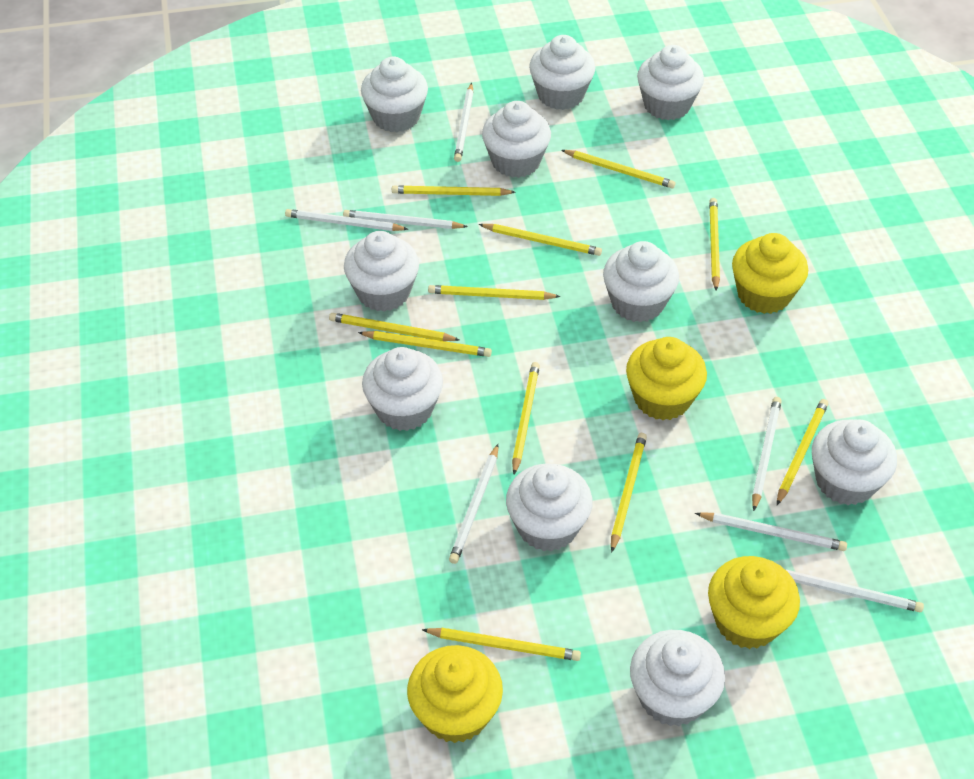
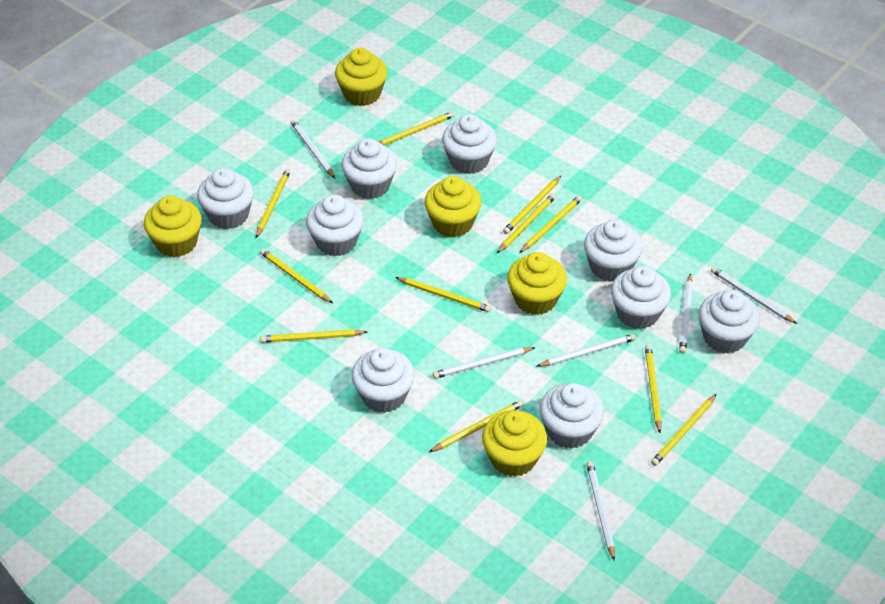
white cupcake: [344,231,419,312] [361,57,428,132] [362,347,443,431] [482,101,551,178] [506,463,593,552] [529,35,595,110] [603,241,679,322] [630,630,725,726] [637,45,704,120] [812,420,897,505] = 10 -> [197,168,254,229] [306,195,364,256] [341,139,397,199] [352,348,415,413] [442,114,497,174] [540,383,604,449] [584,220,643,282] [611,266,671,329] [699,290,760,354] = 9
white pencil: [285,209,408,231] [343,210,468,229] [449,444,498,564] [454,83,474,162] [695,513,847,551] [752,397,782,511] [786,570,924,612] = 7 -> [290,119,335,178] [433,347,536,379] [537,334,636,367] [586,461,615,561] [679,273,693,354] [711,267,797,324] = 6
yellow cupcake: [407,645,503,743] [626,337,707,420] [708,556,800,649] [732,233,808,314] = 4 -> [144,196,202,257] [335,48,387,106] [425,176,482,237] [482,410,547,477] [507,252,567,315] = 5

